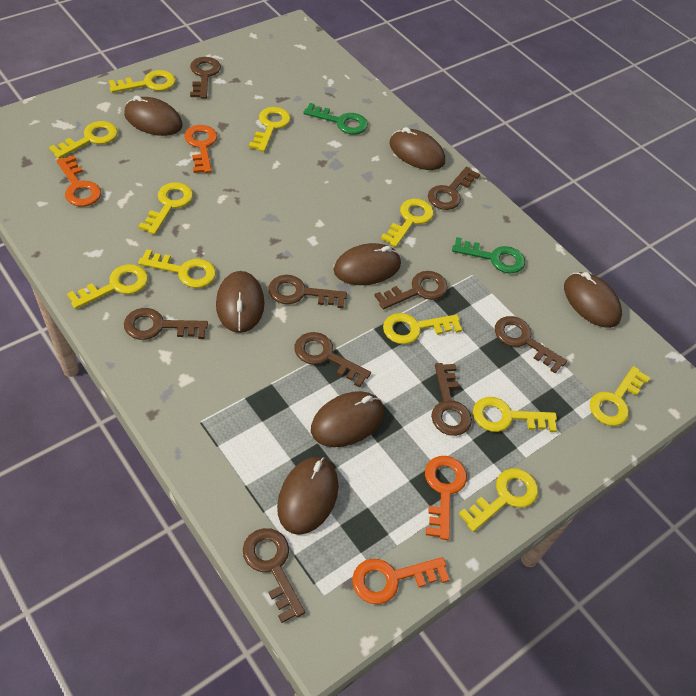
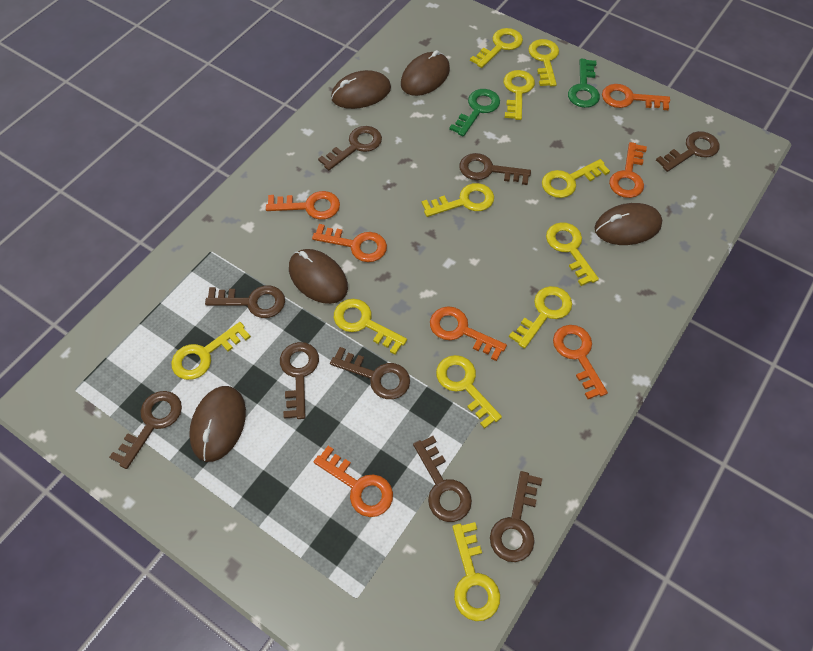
brown mouse: [124,96,182,136] [216,271,264,333] [277,457,338,535] [311,391,384,447] [334,243,401,285] [390,127,445,170] [564,272,622,328] = 7 -> [189,386,246,462] [289,249,348,304] [331,70,391,109] [401,50,450,96] [595,203,662,245] = 5
orange key: [56,155,101,206] [184,125,217,173] [352,557,450,604] [425,456,467,540] = 4 -> [266,191,340,220] [312,224,387,262] [314,446,393,517] [430,306,507,361] [553,325,608,399] [602,84,670,110] [609,142,647,198] = 7

